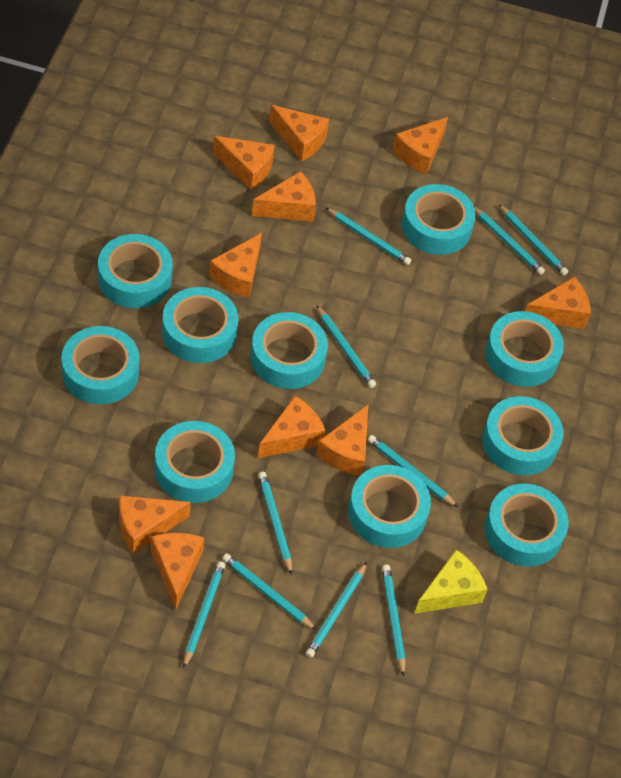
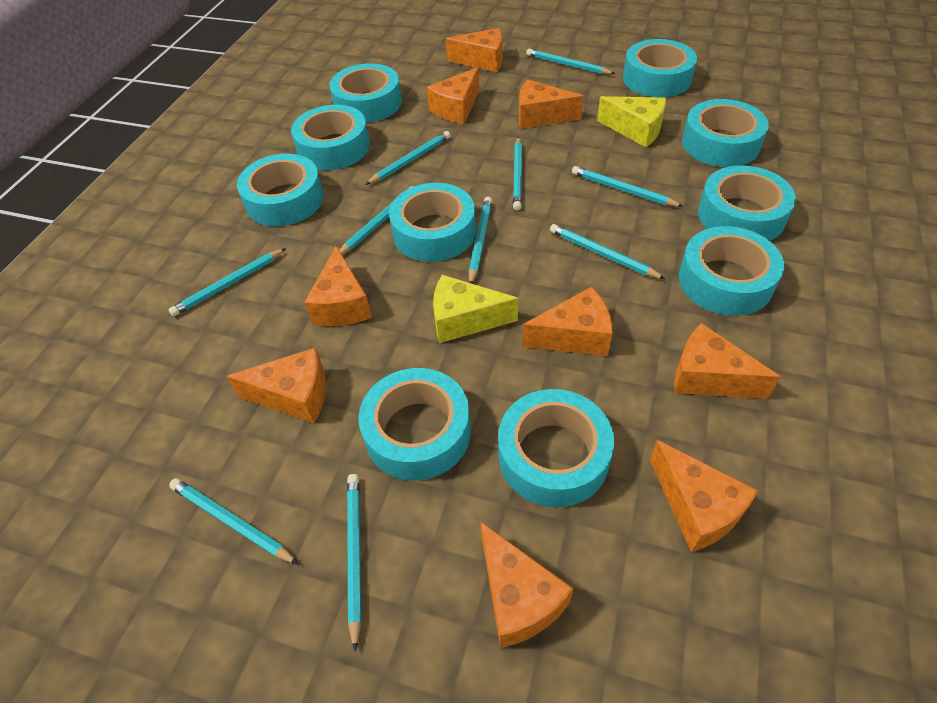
orange cheese: [119,495,191,554] [151,533,204,610] [209,233,262,298] [213,136,275,190] [252,171,316,221] [258,396,326,458] [269,105,329,161] [317,405,368,476] [393,117,448,174] [525,277,591,329] = 10 -> [226,348,326,423] [304,246,372,326] [427,67,480,124] [446,28,502,72] [481,522,574,648] [519,80,583,129] [522,287,613,356] [650,440,758,552] [674,323,781,399] = 9
yellow cheese: [414,550,488,614] = 1 -> [433,275,518,343] [597,96,666,147] = 2

